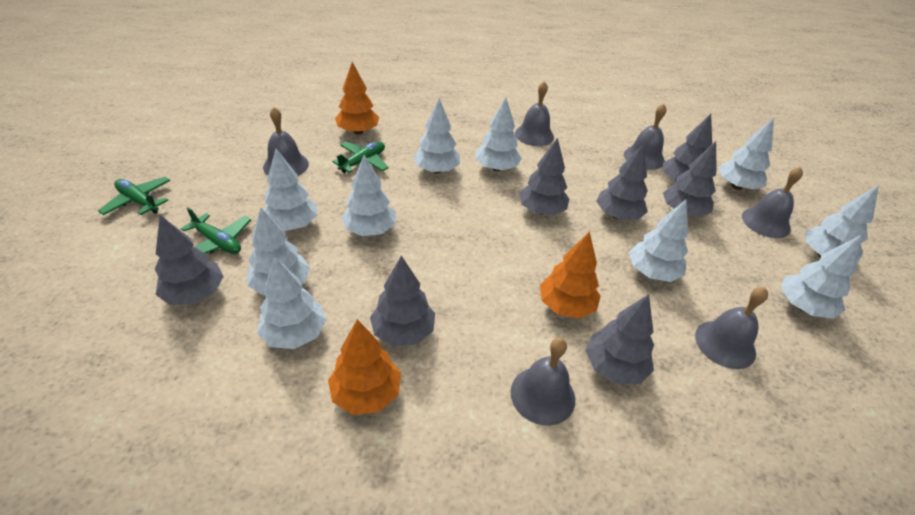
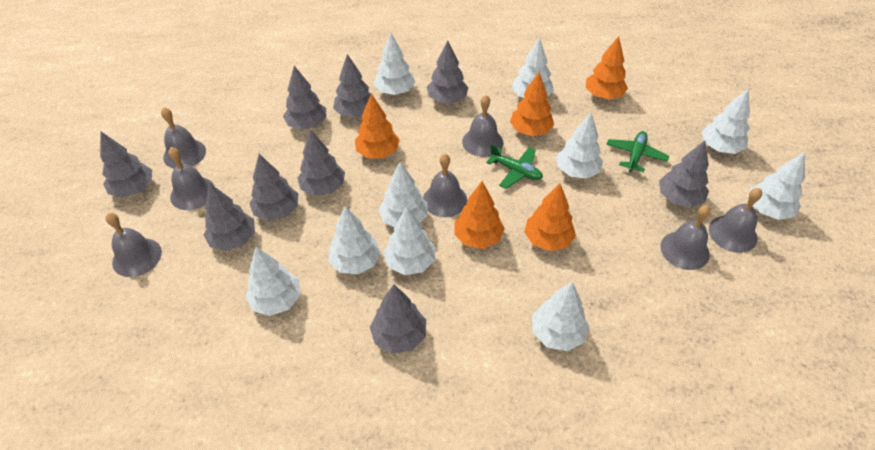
green plane: [98,177,170,215] [181,207,251,254] [332,142,389,173] = 3 -> [486,144,543,189] [606,131,669,172] = 2
grey bell: [263,107,309,176] [510,338,575,426] [515,81,554,146] [624,104,666,170] [695,287,768,369] [742,167,803,238] = 6 -> [106,213,162,277] [161,107,206,169] [168,147,215,210] [423,154,467,217] [462,95,503,157] [660,205,711,270] [709,188,762,253] = 7
grey tree: [155,215,224,305] [370,255,435,346] [519,138,569,215] [585,294,654,384] [596,144,648,220] [663,114,712,183] [663,141,717,217] = 7 -> [100,131,152,198] [204,183,255,251] [249,154,298,221] [283,66,326,130] [298,129,345,196] [333,54,371,118] [370,284,426,354] [427,40,469,103] [659,140,709,208] = 9
orange tree: [328,319,401,415] [335,62,379,134] [540,231,601,319] = 3 -> [355,94,400,158] [454,181,505,249] [510,72,554,136] [524,183,576,251] [586,36,628,99] = 5

